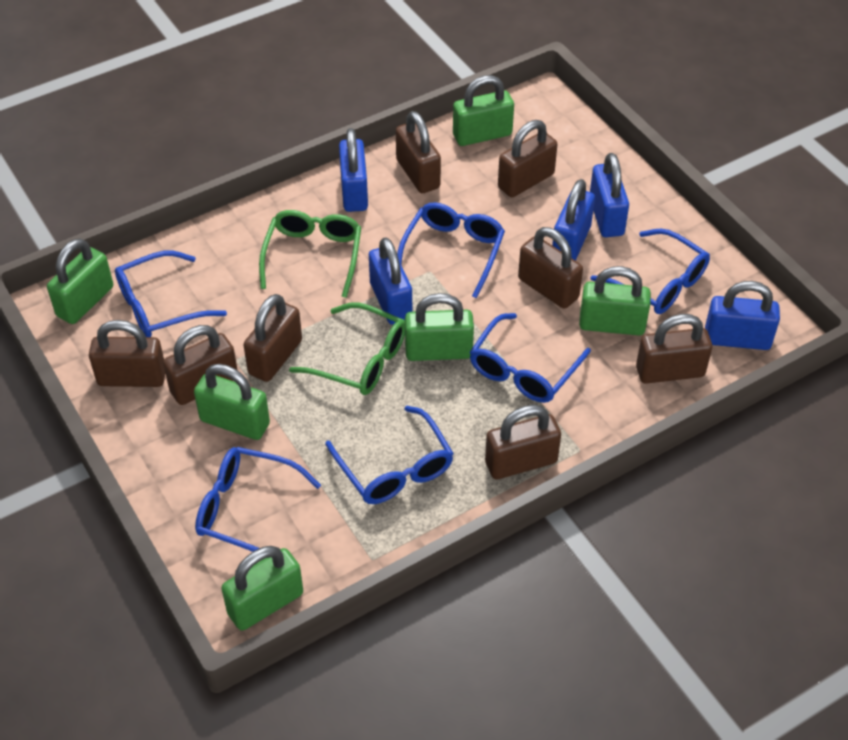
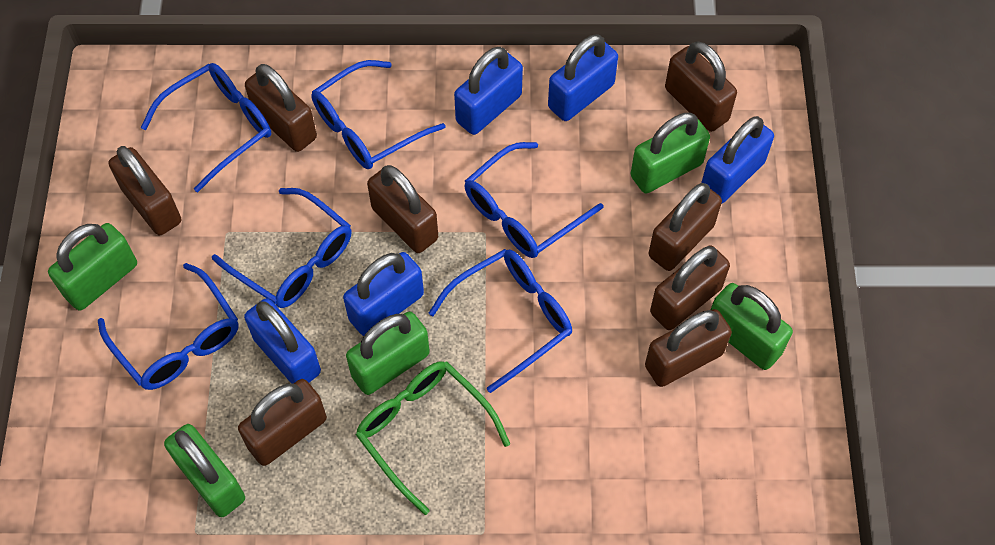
green glasses: [259,210,361,298] [289,303,405,395] = 2 -> [356,361,510,515] = 1
green padlock: [47,239,113,324] [194,364,270,440] [221,546,303,631] [405,293,474,361] [453,75,514,146] [579,266,651,335] = 6 -> [48,223,137,311] [164,424,245,517] [346,311,430,395] [631,113,710,193] [711,283,793,370] = 5

